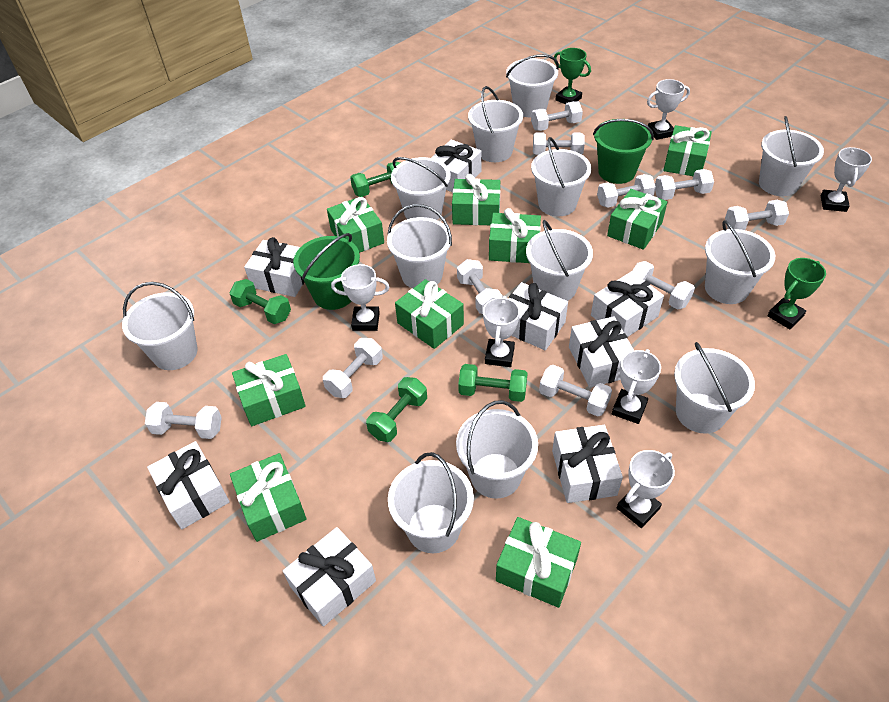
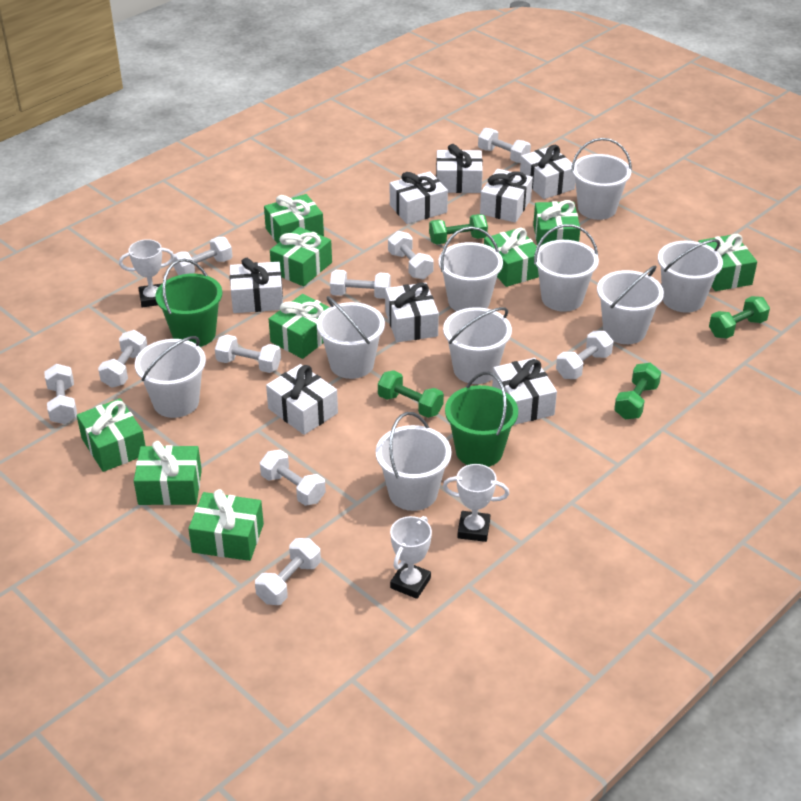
green trophy: [554,48,591,104] [767,258,826,329] = 2 -> none = 0
white bucket: [122,282,197,370] [387,204,452,289] [388,452,474,553] [391,157,451,220] [456,400,538,499] [468,86,523,162] [506,54,559,117] [526,220,593,301] [531,137,591,216] [674,342,755,434] [705,220,775,304] [759,116,824,196] = 12 -> [135,336,206,418] [317,296,385,379] [376,412,452,511] [439,227,503,311] [443,307,512,384] [534,224,599,312] [571,138,632,220] [597,266,664,344] [658,239,723,313] = 9
white trophy: [331,264,389,331] [483,296,520,367] [612,349,661,424] [617,450,675,528] [647,79,690,140] [821,147,872,212] = 6 -> [119,239,174,308] [390,516,432,599] [443,464,509,542] = 3

